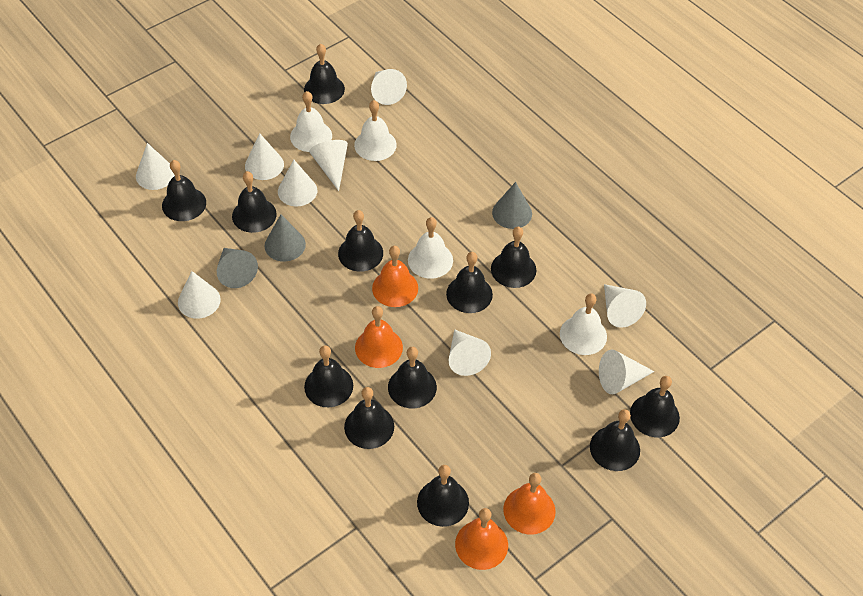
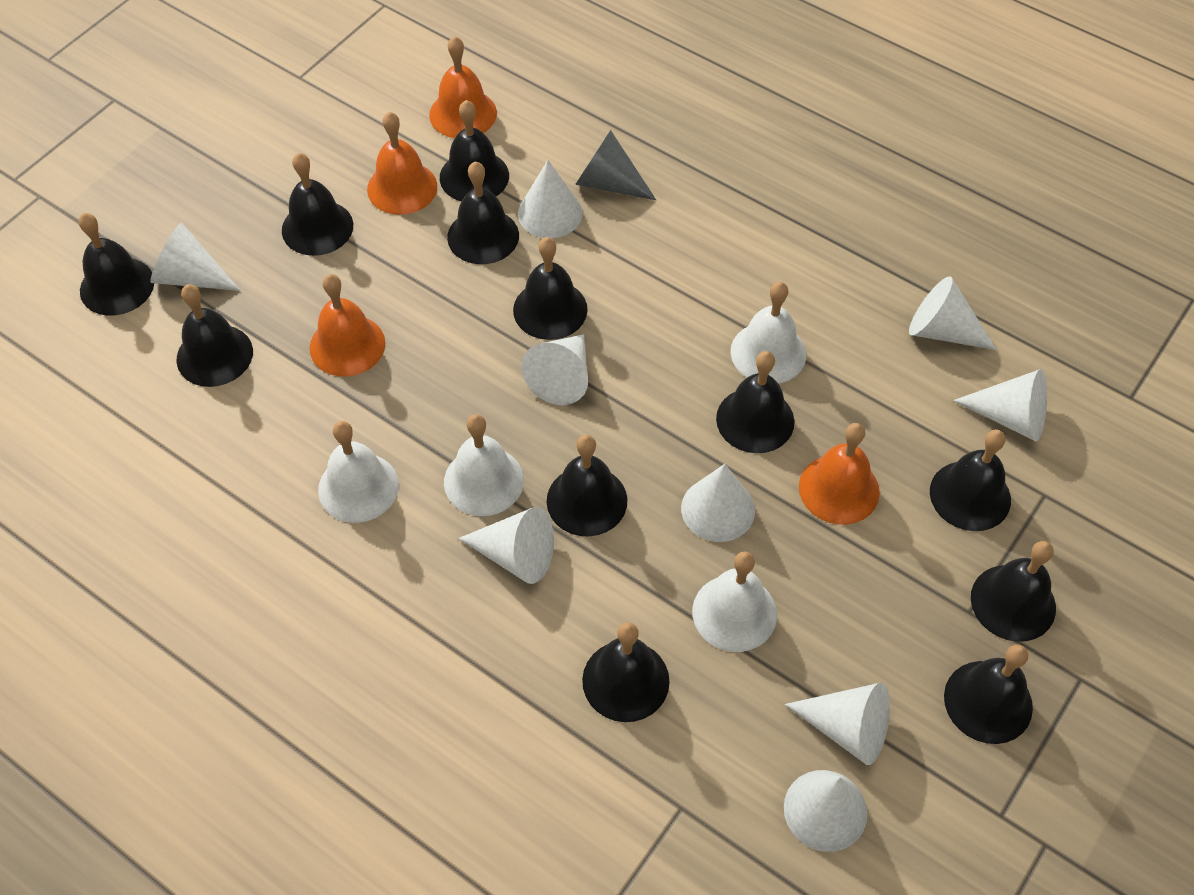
grey cone: [217,248,258,288] [264,214,306,262] [492,182,532,229] = 3 -> [575,130,656,200] = 1

